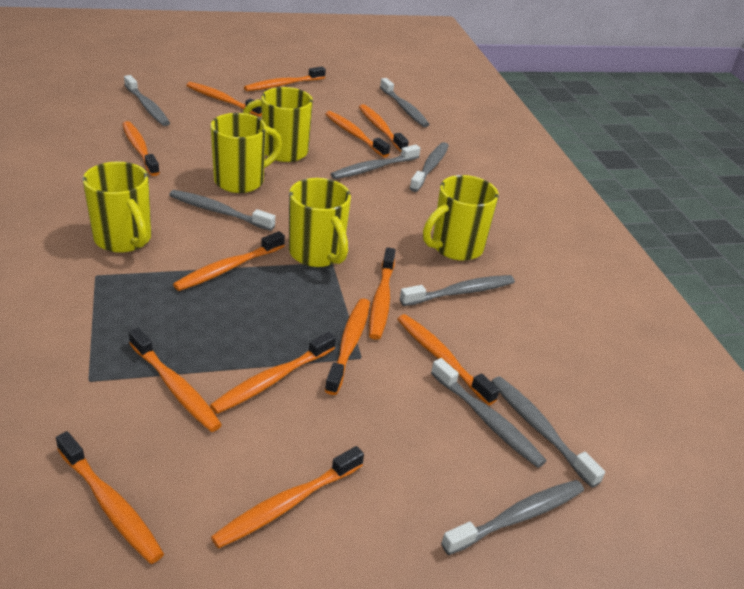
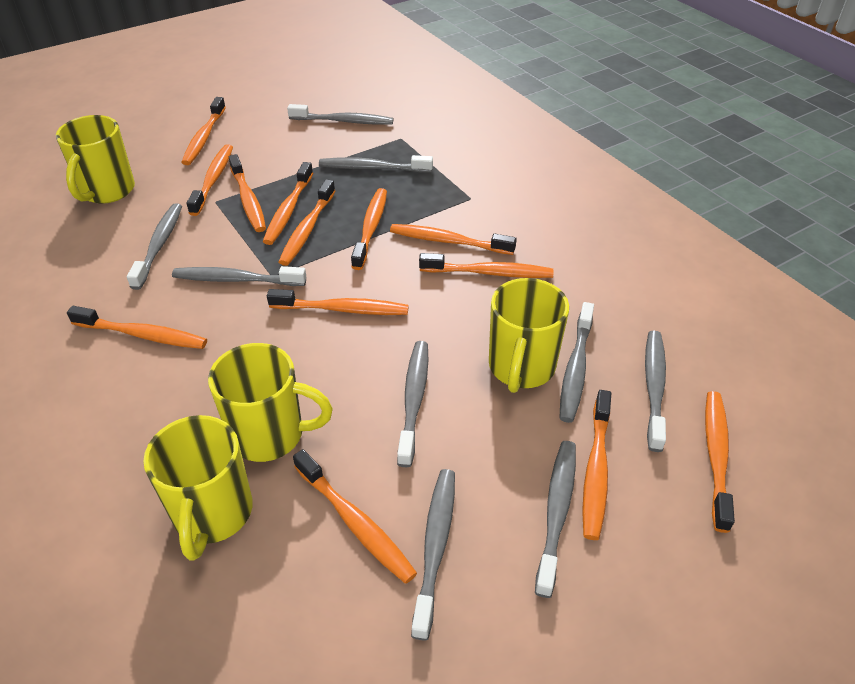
yellow mug: [83,162,151,253] [211,113,282,193] [243,87,313,162] [289,178,351,267] [423,175,499,261] = 5 -> [56,115,135,204] [143,415,253,561] [208,343,333,462] [489,278,569,393] = 4

